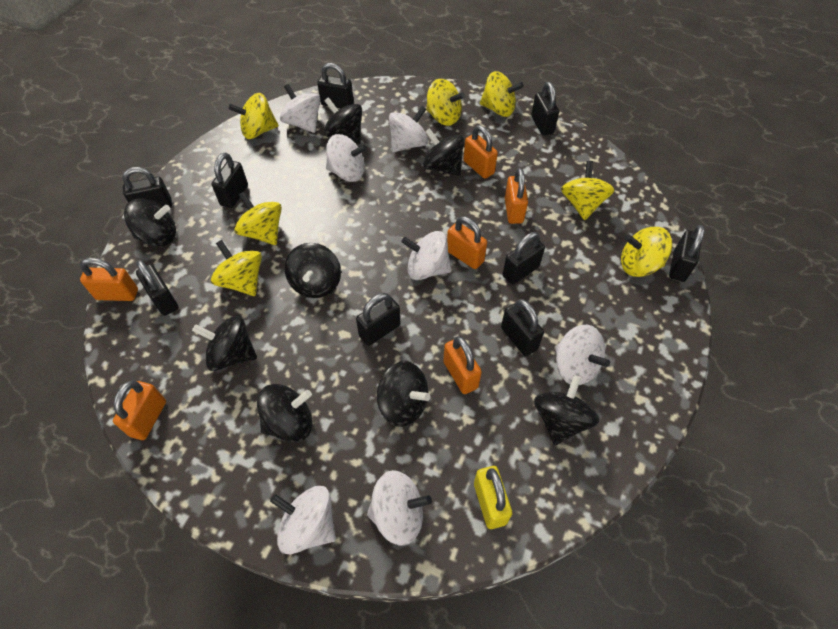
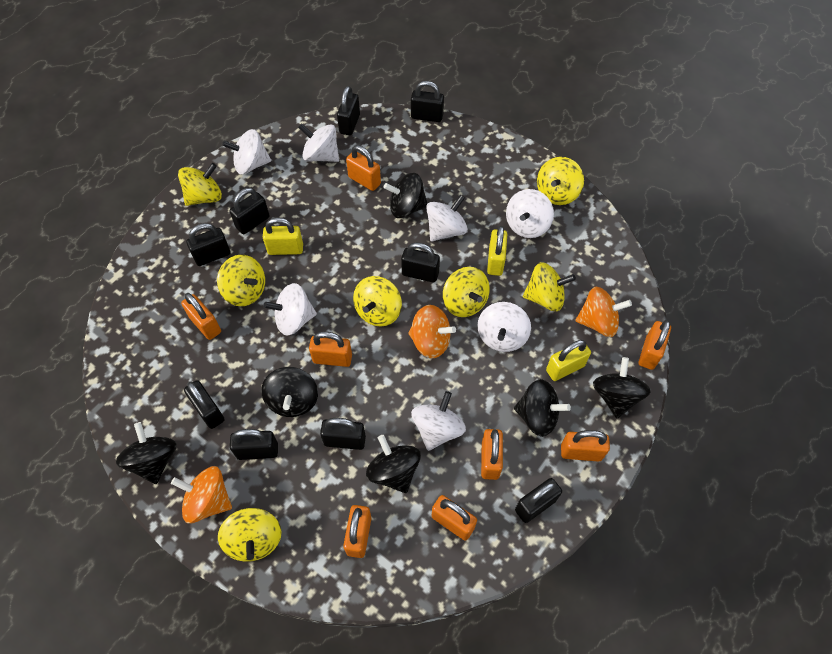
black spinning top: [124,198,176,246] [192,316,257,371] [257,384,313,442] [284,243,341,298] [324,97,362,144] [377,361,430,427] [423,128,464,176] [534,375,599,445] = 8 -> [116,422,176,484] [261,367,318,417] [366,435,421,493] [384,173,427,218] [514,379,571,437] [593,357,651,418] = 6
orange padlock: [80,258,138,301] [113,380,166,440] [443,336,482,394] [447,216,487,269] [463,125,498,179] [505,168,528,224] = 6 -> [181,293,221,340] [309,332,352,367] [343,505,371,558] [346,145,381,191] [432,495,477,540] [481,429,503,480] [561,430,610,462] [639,320,671,370] = 8
orange spinning top: none = 0 -> [171,466,232,523] [408,305,456,358] [576,287,632,337] = 3
yellow padlock: [474,466,512,529] = 1 -> [263,217,303,255] [487,226,507,276] [546,340,591,381] = 3

